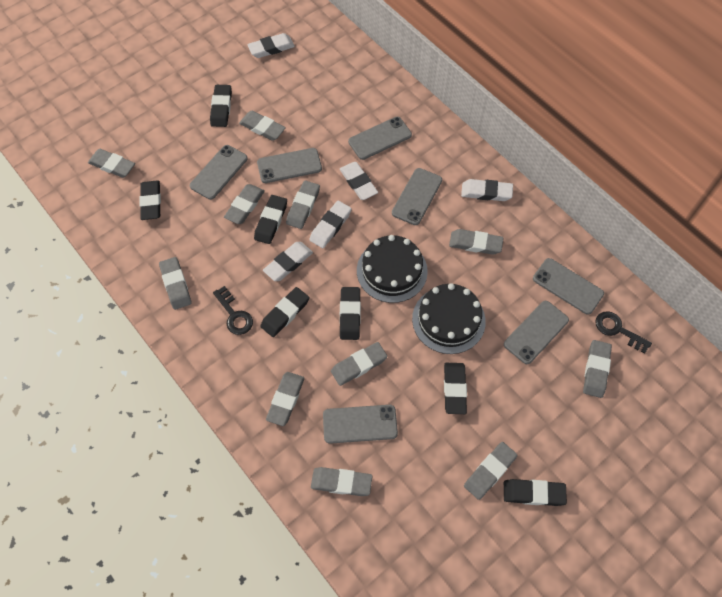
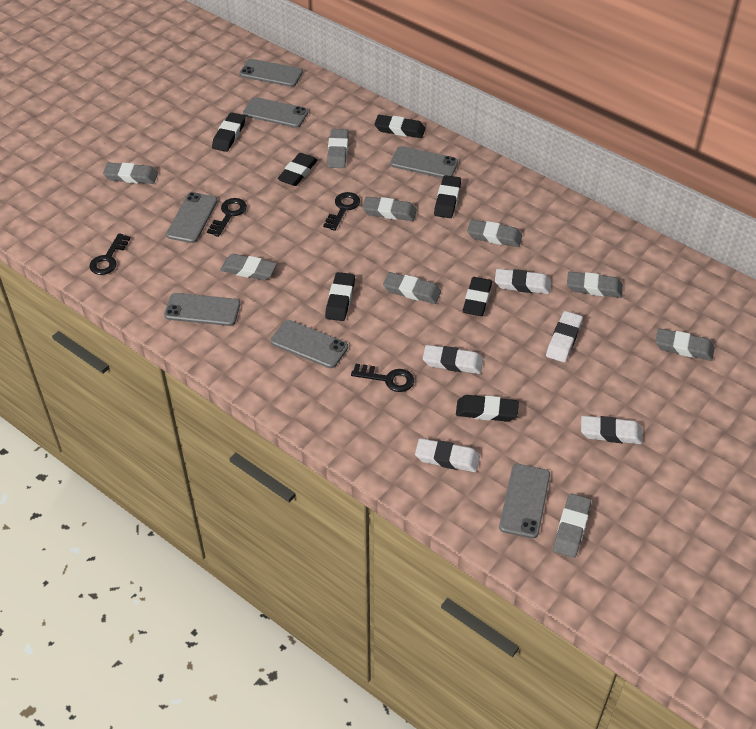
black cake: [357,235,428,303] [412,283,486,354] = 2 -> none = 0
black key: [213,286,253,335] [595,311,652,354] = 2 -> [89,233,131,275] [207,198,247,237] [323,192,360,231] [351,364,414,392] = 4
grey eraser: [88,149,135,178] [159,257,192,310] [224,184,265,224] [239,111,286,141] [266,372,305,426] [286,180,320,229] [311,467,372,496] [331,342,387,386] [449,229,504,255] [464,442,518,500] [583,340,612,398] = 11 -> [103,163,158,184] [220,254,277,280] [327,129,349,168] [362,196,417,221] [383,272,441,304] [467,220,522,247] [553,493,591,558] [567,271,623,298] [655,328,714,361] = 9

